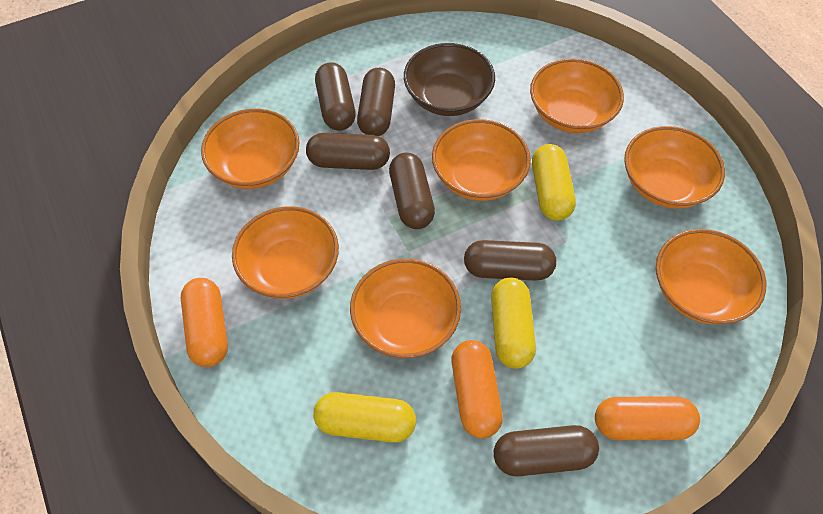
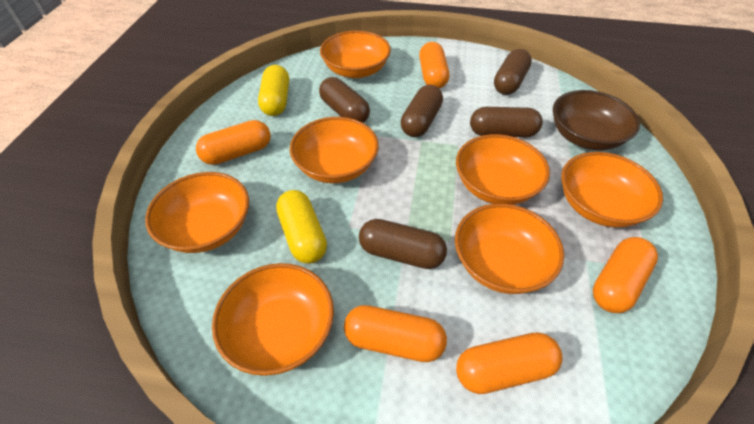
brown capsule: [306,133,390,170] [315,62,356,131] [357,68,395,136] [389,152,435,229] [464,240,556,281] [494,425,599,476] = 6 -> [319,77,370,123] [359,219,447,269] [401,85,443,137] [470,107,543,137] [494,49,532,95] = 5
orange capsule: [181,278,228,367] [452,340,503,439] [595,396,700,440] = 3 -> [196,120,271,165] [344,305,447,362] [419,42,449,89] [456,332,563,394] [593,237,658,313] = 5
yellow capsule: [313,392,416,443] [491,278,536,369] [532,144,576,221] = 3 -> [258,65,289,116] [276,190,327,264] = 2

